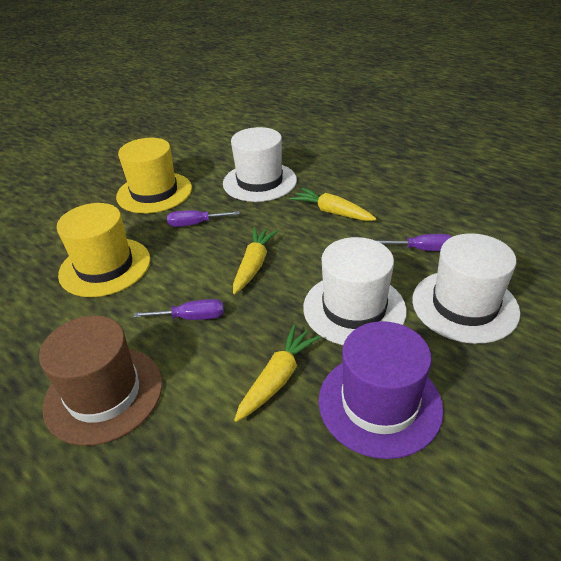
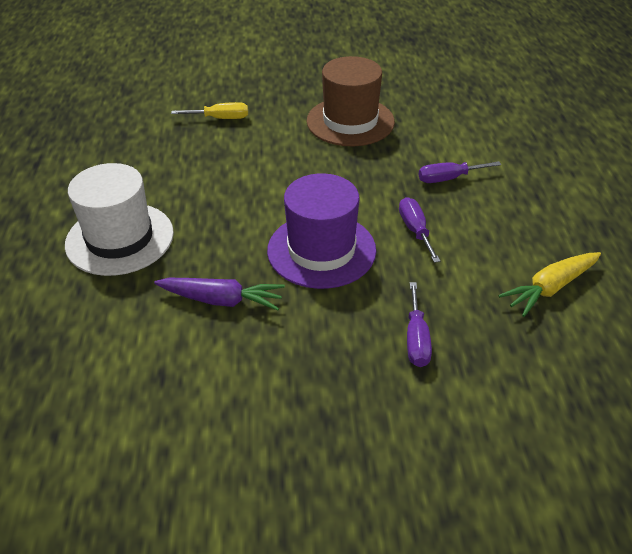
purple carrot: none = 0 -> [154,278,285,311] = 1
white hat: [223,127,297,202] [303,237,407,345] [412,233,520,344] = 3 -> [65,163,174,276] = 1
yellow carrot: [233,227,278,294] [234,325,321,422] [290,188,376,221] = 3 -> [498,252,601,317] = 1
yellow hat: [57,203,150,297] [116,138,192,213] = 2 -> none = 0
yellow screwdriver: none = 0 -> [171,102,248,119] = 1

